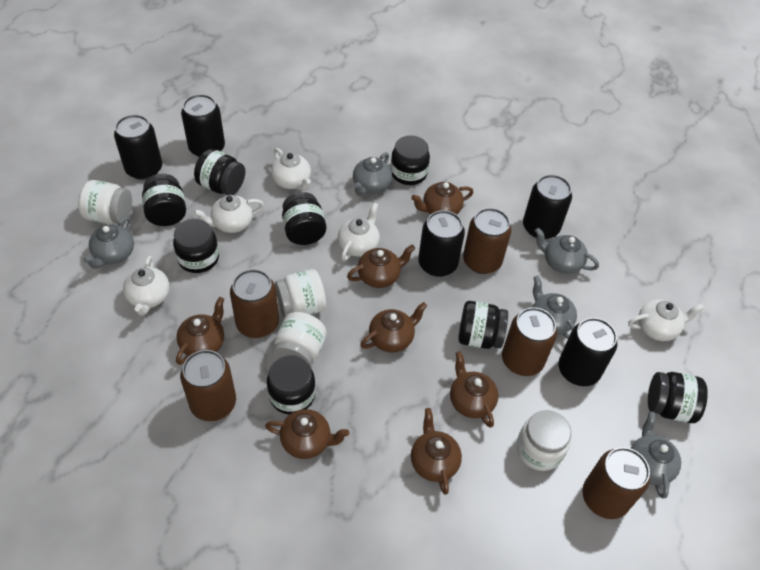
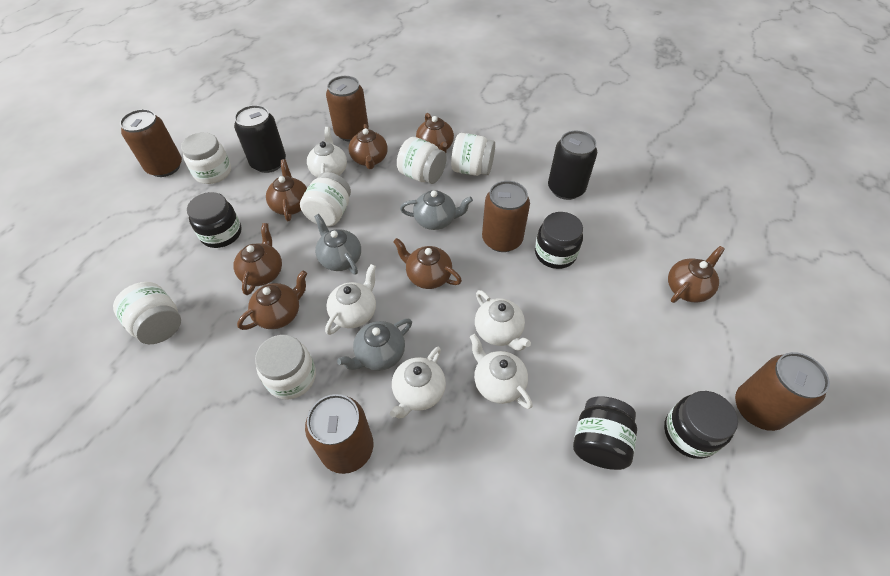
black can: [114,115,162,180] [181,94,225,157] [418,210,465,277] [523,175,572,239] [559,318,617,386] = 5 -> [234,105,286,173] [548,131,597,200] = 2
black jar: [142,174,186,226] [173,219,219,273] [194,149,245,195] [267,355,316,415] [282,192,326,245] [391,135,430,185] [458,301,508,349] [648,372,708,423] = 8 -> [187,192,241,248] [535,212,583,269] [573,396,637,470] [664,391,738,459] = 4
grey teapot: [83,217,134,269] [353,152,392,196] [533,276,577,339] [535,228,599,274] [631,412,681,498] = 5 -> [314,214,361,275] [337,319,412,371] [400,190,473,230] = 3
white jar: [78,180,132,224] [272,312,326,366] [275,269,326,318] [517,410,571,471] = 4 -> [113,282,181,344] [181,132,231,184] [255,335,316,400] [300,172,351,226] [397,137,447,184] [451,133,495,176] = 6

